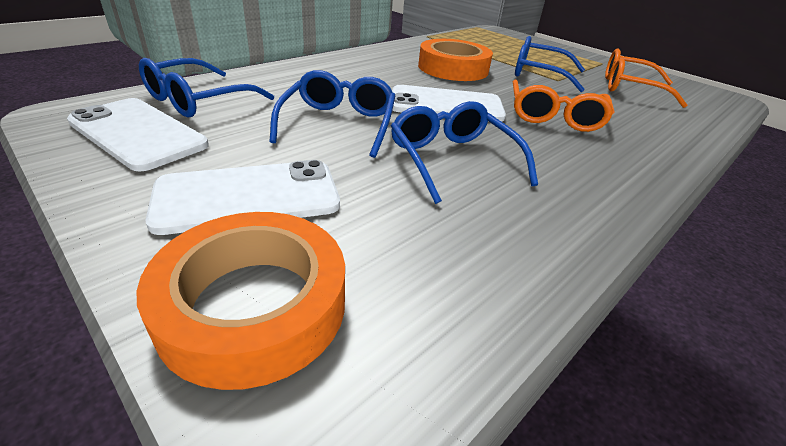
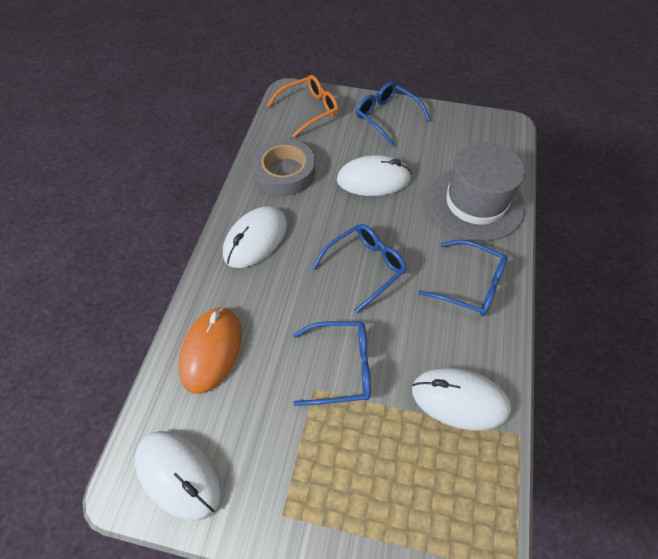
grey hat: none = 0 -> [428,142,525,241] = 1
grey tape: none = 0 -> [253,139,315,196] = 1
orange glasses: [513,79,615,132] [605,49,687,108] = 2 -> [267,75,339,137] = 1
orange mouse: none = 0 -> [178,307,242,394] = 1
orange tape: [136,212,345,390] [418,39,493,81] = 2 -> none = 0
white mouse: none = 0 -> [135,431,222,521] [223,206,287,268] [337,155,412,196] [412,368,511,431] = 4
white phone: [67,98,209,172] [145,160,340,235] [392,85,506,122] = 3 -> none = 0

